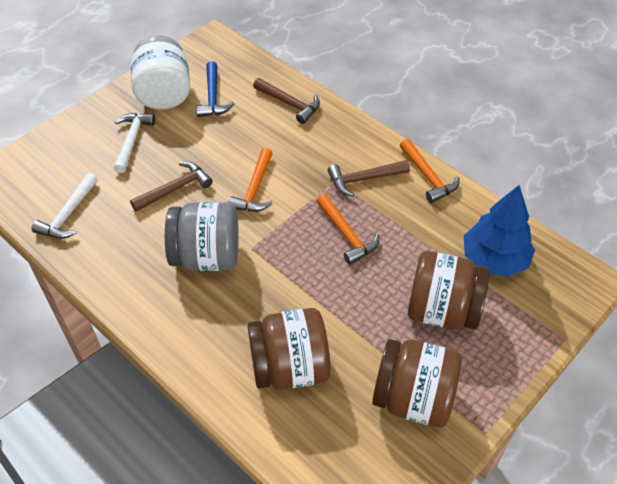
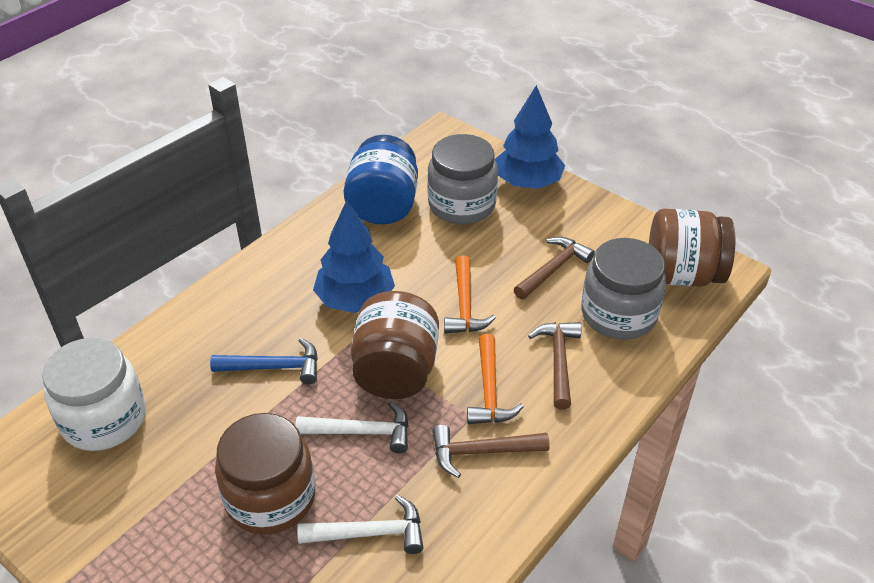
blue jar: none = 0 -> [344,135,418,225] = 1
blue tree: [464,185,535,277] = 1 -> [313,200,395,313] [495,85,565,189] = 2
grey jar: [165,202,239,271] = 1 -> [427,134,498,224] [581,238,666,340] = 2
orange hammer: [228,148,273,212] [317,194,379,265] [400,139,460,203] = 3 -> [444,255,496,334] [467,334,524,424] = 2

